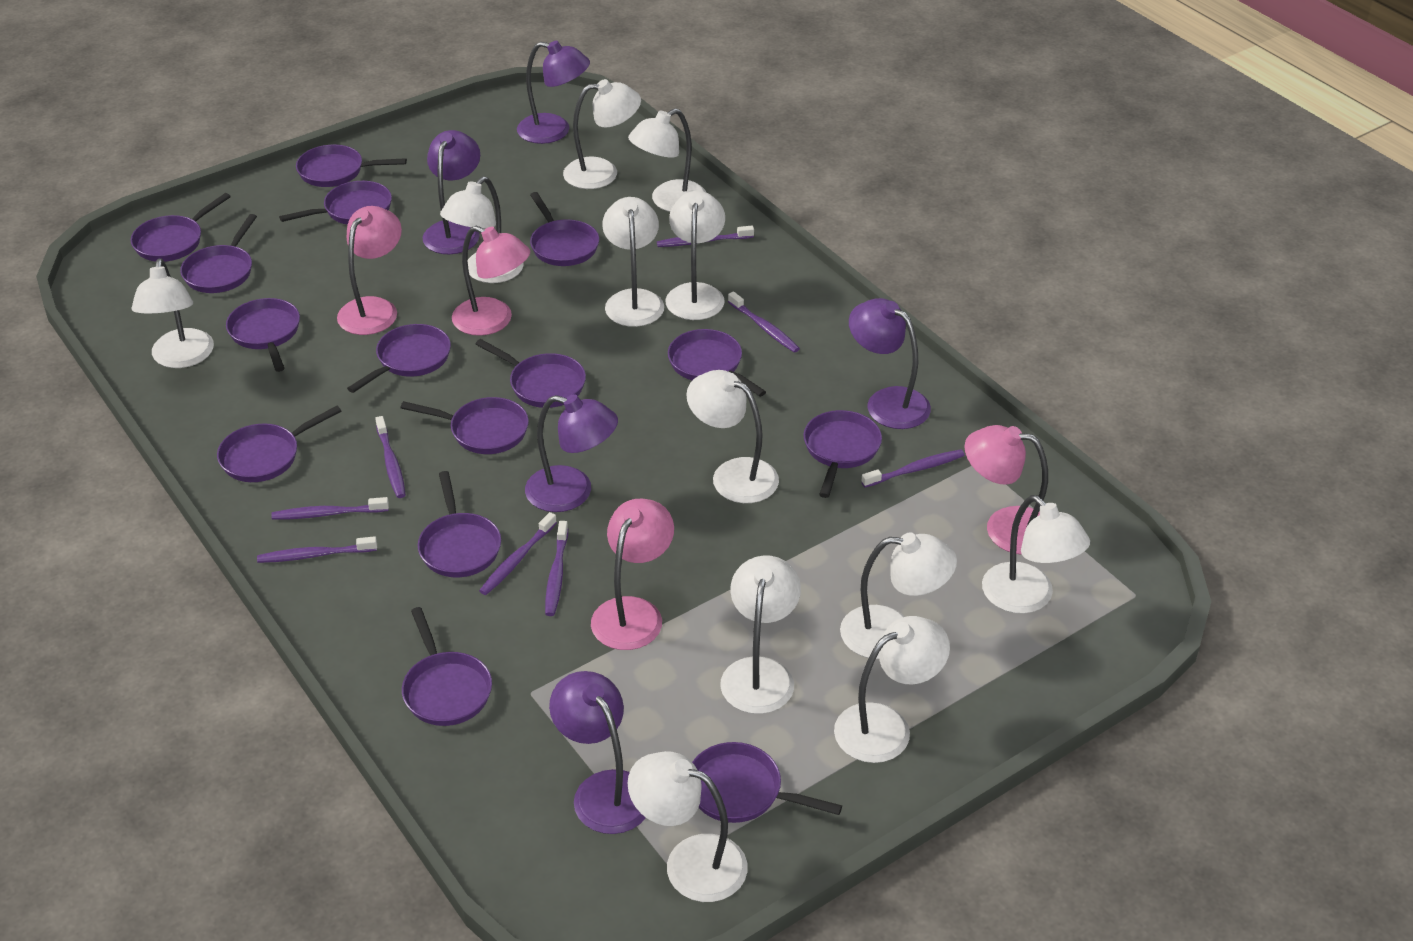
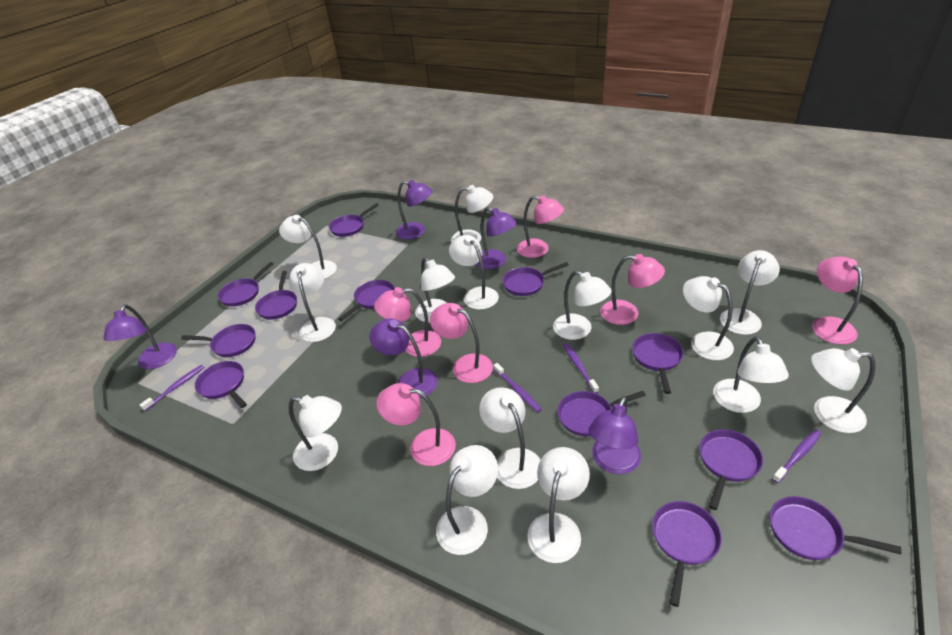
pink lamp: [337,206,402,335] [452,226,530,336] [591,499,674,650] [964,425,1048,555] = 4 -> [374,287,441,357] [376,383,456,466] [430,303,493,383] [517,195,564,258] [600,254,665,325] [812,256,863,345] = 6
purple pan: [131,193,231,262] [180,214,257,293] [217,406,341,482] [226,298,300,372] [279,181,392,225] [296,145,407,187] [347,324,451,393] [401,397,529,454] [402,607,492,726] [418,471,501,577] [476,339,586,408] [530,192,599,266] [668,329,766,397] [692,742,842,823] [803,410,882,498] = 15 -> [181,324,256,357] [195,361,247,408] [218,262,274,306] [255,271,297,320] [329,203,378,237] [338,280,395,321] [502,262,569,296] [557,391,646,436] [632,333,684,394] [652,501,722,607] [699,429,763,510] [770,496,902,560] = 12
purple toothbrush: [257,536,377,563] [271,497,389,520] [375,416,406,498] [479,512,557,595] [545,521,568,616] [657,226,754,247] [728,291,800,353] [861,450,965,487] = 8 -> [140,365,204,411] [493,363,542,412] [563,343,599,393] [772,430,821,483] = 4
white lamp: [131,258,214,368] [440,177,524,283] [563,79,641,189] [602,197,664,327] [627,751,748,902] [628,108,706,212] [665,191,725,320] [686,370,779,503] [720,556,801,714] [834,616,950,763] [840,533,957,659] [982,495,1090,614] = 12 -> [279,215,337,279] [289,263,336,342] [289,395,342,471] [415,257,455,323] [436,445,498,555] [449,235,499,310] [451,185,493,242] [479,387,540,489] [527,447,590,563] [553,270,612,340] [683,276,734,360] [713,336,789,413] [720,250,780,335] [811,348,875,433] = 14

